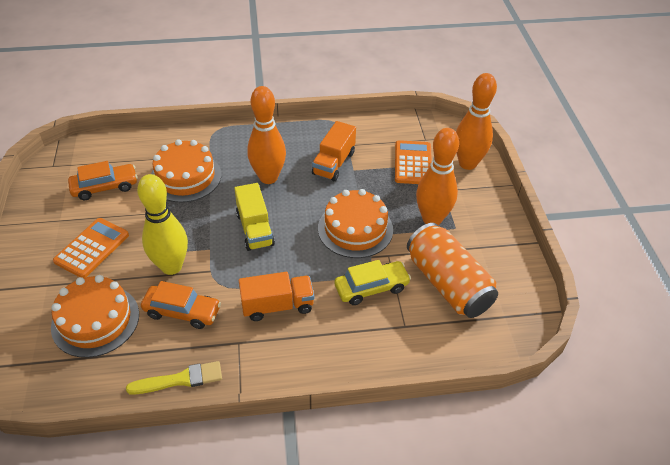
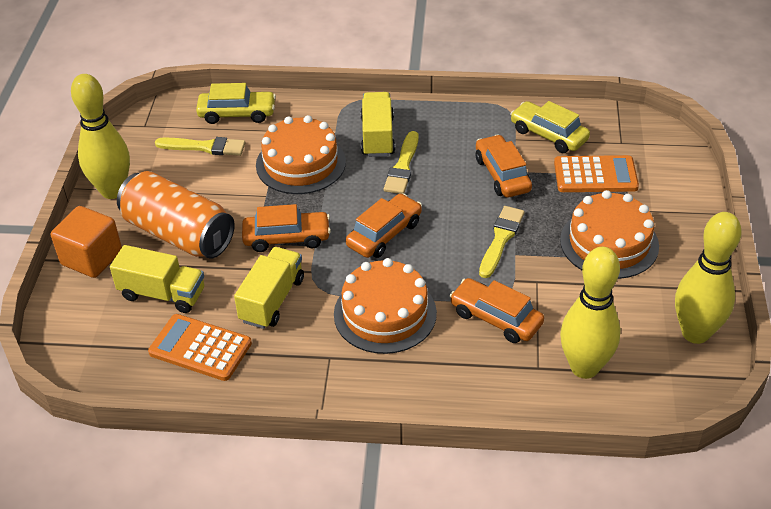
orange bowling pin: [247,86,286,184] [416,128,459,225] [456,73,497,170] = 3 -> none = 0
orange car: [68,161,137,200] [141,281,221,329] = 2 -> [242,204,331,252] [346,193,422,258] [450,278,544,343] [476,135,532,197] = 4
orange cube: none = 0 -> [51,206,122,278] = 1
orange truck: [239,272,314,321] [312,121,356,181] = 2 -> none = 0
yellow bowling pin: [137,174,188,275] = 1 -> [71,74,130,199] [560,247,620,379] [675,212,742,344] = 3
yellow brush: [126,361,222,395] = 1 -> [155,137,245,156] [384,131,419,194] [479,206,525,278] = 3
yellow car: [335,260,411,305] = 1 -> [196,83,276,124] [510,101,590,153] = 2
yellow truck: [234,183,275,251] = 1 -> [110,245,204,313] [234,247,304,329] [361,92,395,157] = 3

